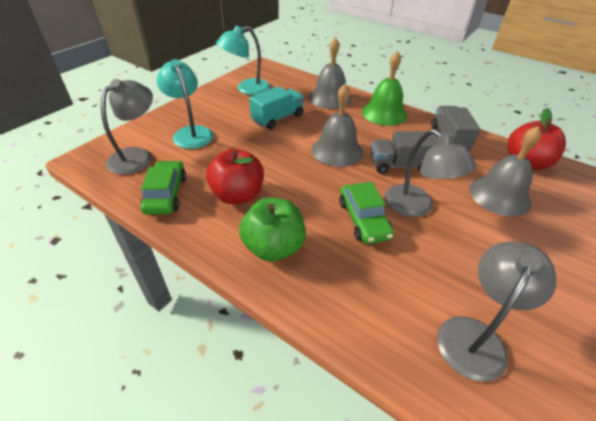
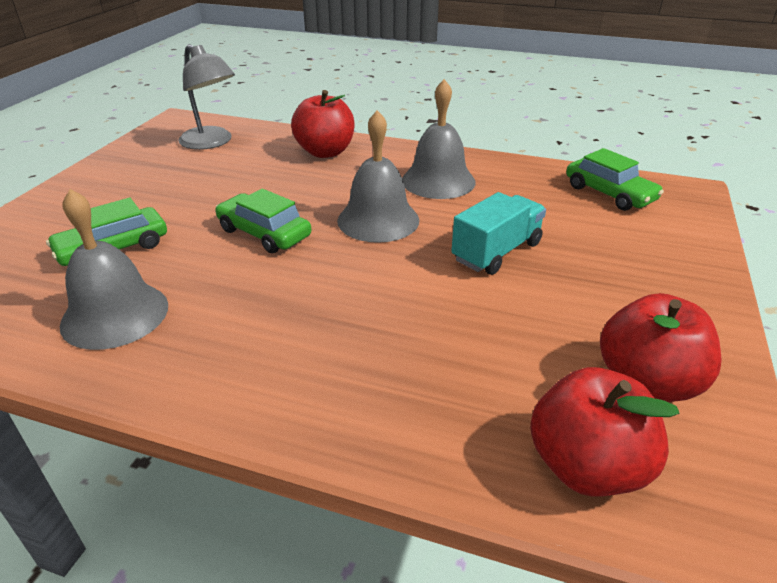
green apple: [239,197,306,261] = 1 -> none = 0
green bell: [362,51,407,126] = 1 -> none = 0
green car: [141,161,186,215] [339,182,394,244] = 2 -> [46,198,167,266] [215,188,311,253] [566,148,664,211] = 3
grey lamp: [101,79,153,175] [385,129,476,217] [437,242,556,382] = 3 -> [178,44,235,150] = 1
grey truck: [371,131,438,174] [432,106,480,150] = 2 -> none = 0
red apple: [206,149,264,204] [508,108,566,170] = 2 -> [291,90,355,158] [530,367,679,497] [600,293,722,402] = 3
turquoise lamp: [156,59,213,149] [216,25,270,95] = 2 -> none = 0

